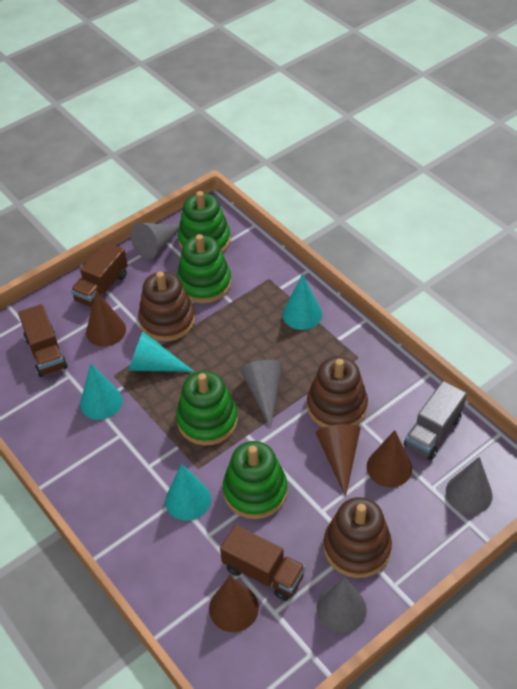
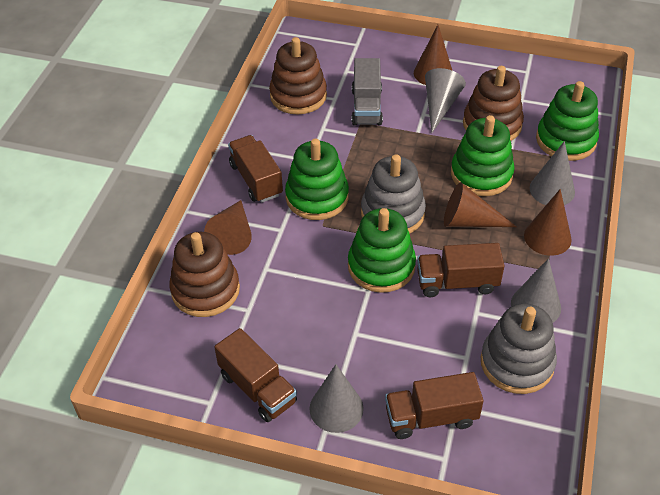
brown truck: [18,304,67,377] [71,242,128,307] [220,525,305,601] = 3 -> [214,328,297,422] [228,135,283,203] [385,372,484,439] [417,243,504,297] = 4
grey stacking toy: none = 0 -> [361,154,426,234] [481,303,557,394] = 2
turquoise cone: [80,364,123,420] [129,332,195,372] [165,464,211,521] [282,274,322,330] = 4 -> none = 0

